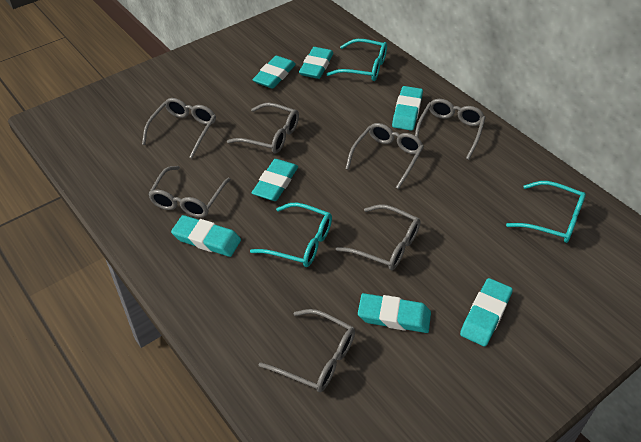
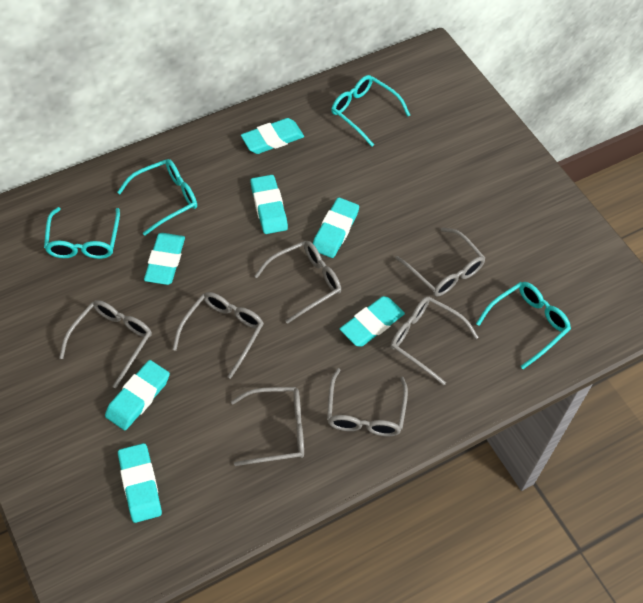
turquoise glasses: [250,203,332,267] [327,39,387,81] [506,181,586,243] = 3 -> [44,207,120,259] [117,159,197,236] [331,75,410,146] [476,282,571,369] = 4

